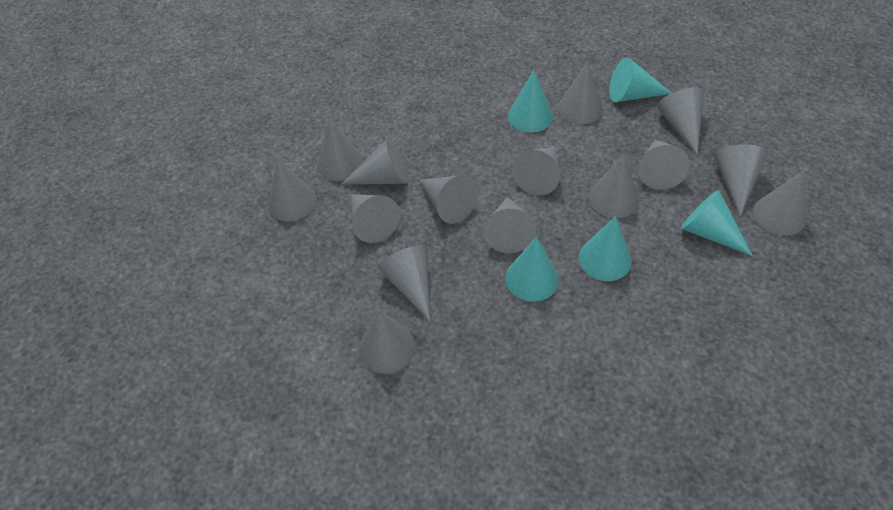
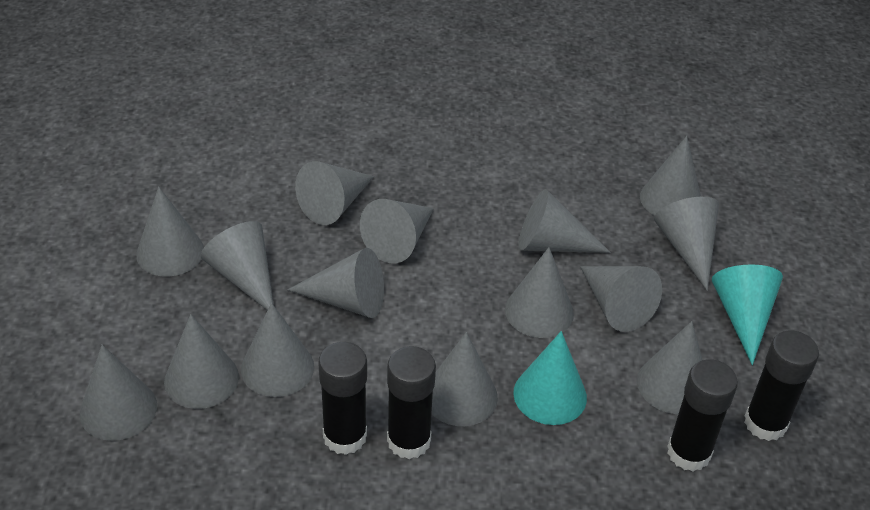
black glue stick: none = 0 -> [318,342,367,455] [387,346,436,459] [667,359,738,471] [744,330,819,441] = 4
turquoise cone: [505,237,559,302] [508,70,553,133] [579,216,632,281] [609,57,671,103] [681,190,753,256] = 5 -> [513,331,587,425] [712,264,783,365] = 2

